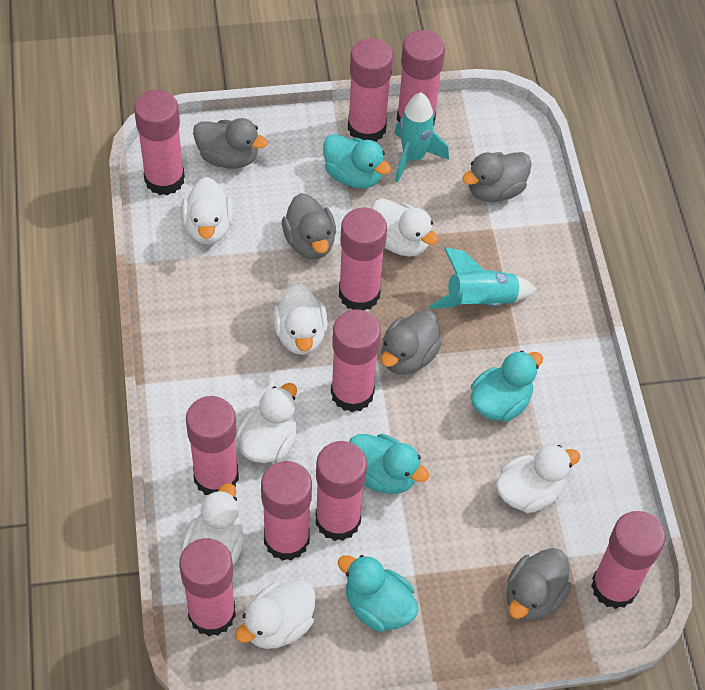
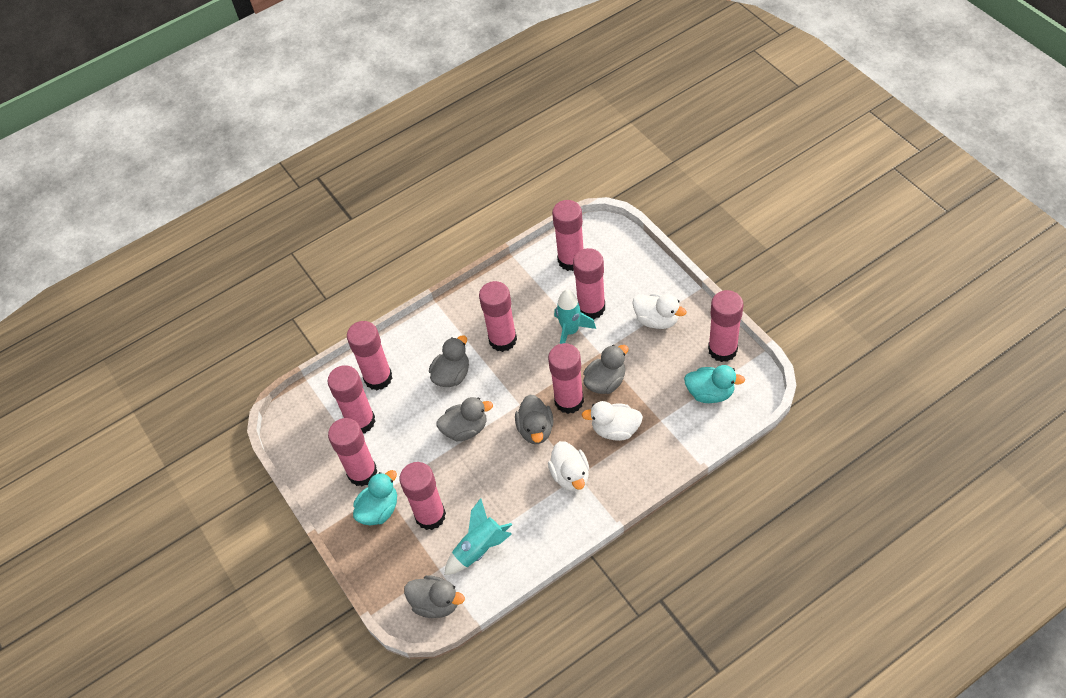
pink glue stick: [134,90,185,195] [179,538,236,636] [186,396,239,495] [261,461,312,561] [315,441,367,541] [331,309,381,412] [339,208,387,311] [348,38,393,142] [397,30,445,127] [591,511,665,609] = 10 -> [327,365,376,434] [328,418,378,486] [347,321,392,390] [399,462,446,530] [479,281,517,352] [548,343,584,414] [552,200,584,271] [573,248,605,319] [708,290,743,362] = 9
turquoise duck: [323,134,391,188] [337,555,419,632] [349,434,429,494] [471,350,543,422] = 4 -> [353,470,397,525] [684,365,745,403] = 2
white duck: [181,177,234,244] [182,483,244,565] [235,383,297,463] [235,580,315,649] [273,284,328,355] [371,198,439,257] [496,445,581,513] = 7 -> [548,441,589,491] [582,401,643,441] [632,294,686,329] = 3

